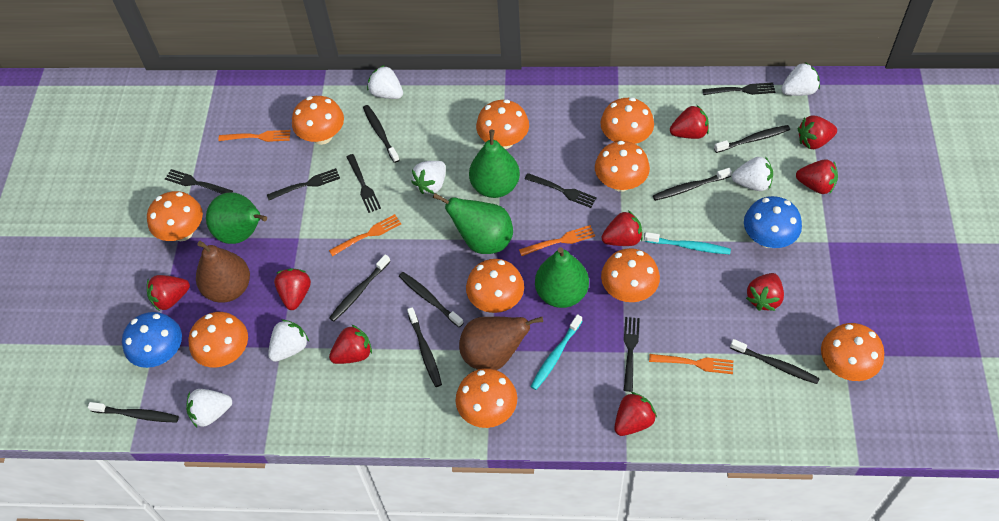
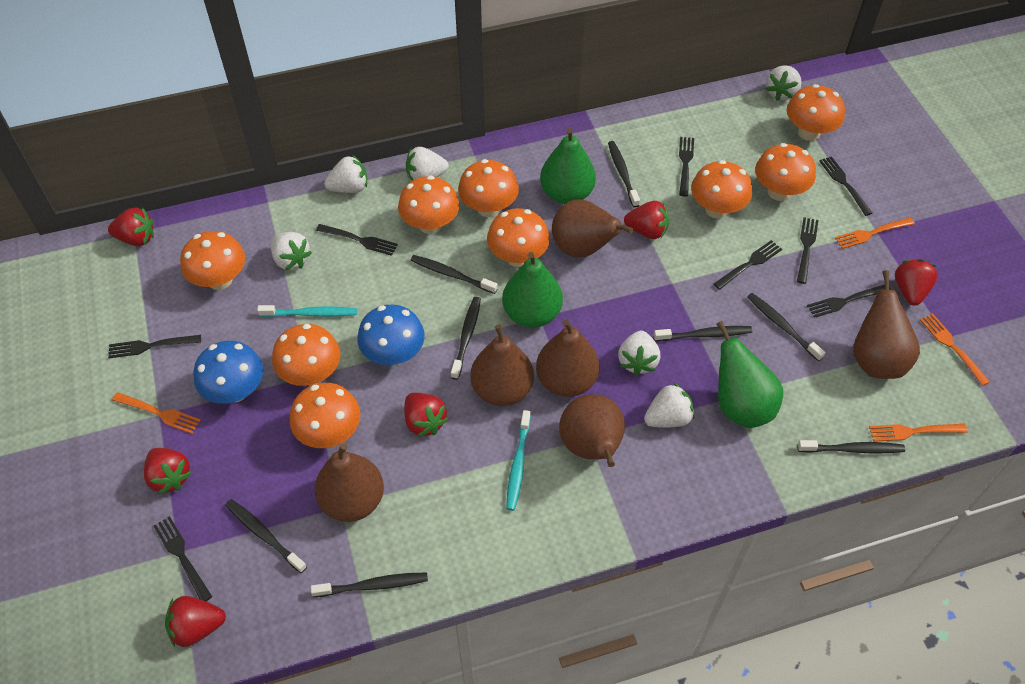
black fork: [165,169,233,194] [267,168,340,200] [347,154,381,213] [525,173,597,208] [624,317,640,392] [702,82,775,95] = 6 -> [108,335,201,358] [154,516,212,601] [316,224,398,256] [679,137,694,196] [714,240,782,290] [797,217,819,284] [807,285,891,318] [819,156,872,216] = 8
brown pear: [196,241,250,303] [459,317,543,370] = 2 -> [315,443,384,522] [470,324,534,406] [536,320,599,397] [552,200,633,258] [559,394,625,467] [853,270,920,379] = 6
green pear: [206,193,267,244] [433,193,513,254] [469,130,520,198] [535,247,589,308] = 4 -> [502,252,563,328] [540,128,596,204] [717,321,783,428] = 3
orange mushroom: [147,191,203,241] [188,312,248,368] [292,96,344,145] [455,368,517,428] [466,259,524,313] [476,99,529,149] [595,141,650,192] [600,97,654,144] [601,248,660,302] [821,323,884,381] = 10 -> [180,231,245,290] [272,324,341,386] [289,383,361,448] [398,176,460,234] [458,159,519,217] [487,208,550,267] [691,160,752,219] [755,143,816,201] [787,84,845,141] = 9
red strawberry: [147,275,190,311] [274,268,311,310] [329,325,372,364] [601,210,643,246] [614,392,657,436] [670,105,709,139] [746,273,784,311] [796,159,838,194] [798,115,837,149] = 9 -> [108,207,154,246] [144,448,192,495] [165,596,226,647] [404,393,448,437] [624,201,669,239] [895,259,938,306] = 6

